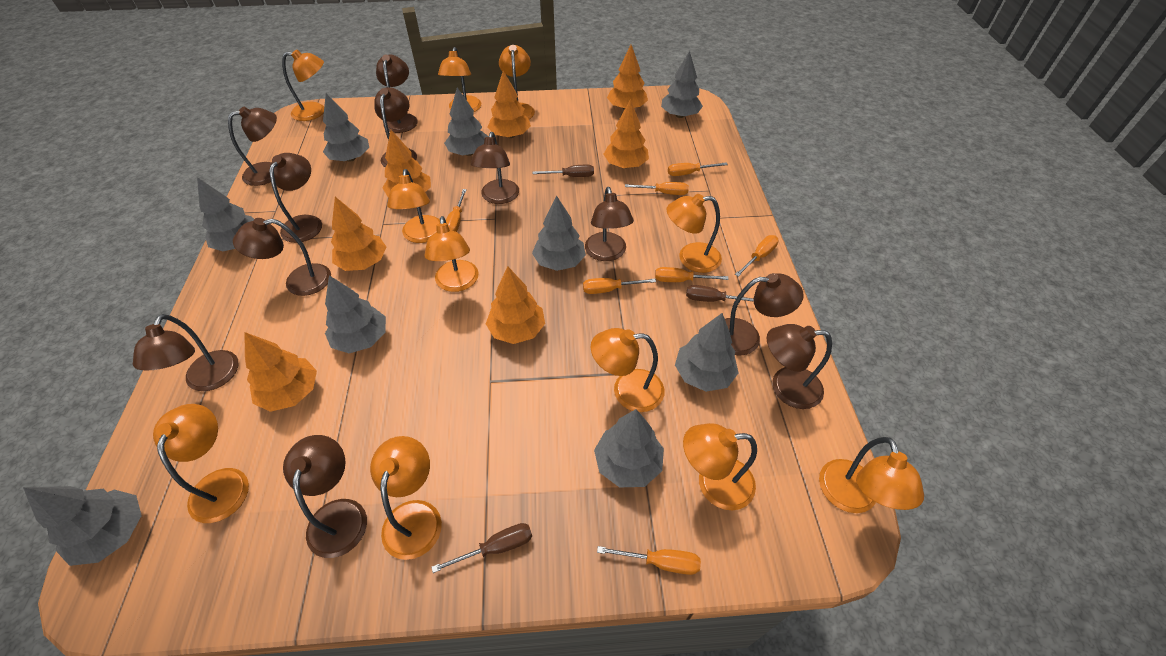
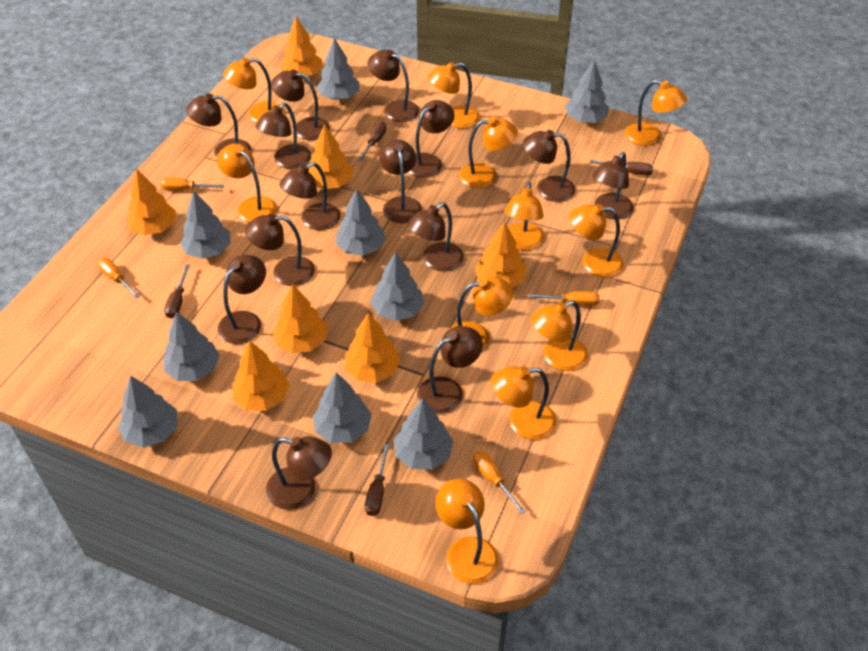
brown lamp: [133,314,239,391] [228,107,277,186] [233,218,331,296] [269,153,322,243] [283,435,367,558] [374,87,417,168] [376,54,418,133] [471,132,519,204] [585,187,634,261] [725,273,804,356] [767,324,832,409] = 11 -> [186,93,251,158] [218,255,266,344] [245,214,315,286] [256,103,311,169] [266,436,332,510] [271,69,330,140] [279,162,341,230] [368,50,419,122] [379,140,422,223] [407,203,464,271] [408,100,455,178] [417,326,483,414] [523,130,575,202] [592,152,633,220] = 14
brown screwdriver: [431,523,532,573] [533,165,594,177] [686,285,754,302] = 3 -> [164,264,190,318] [359,122,387,161] [365,444,390,516] [590,160,653,176] = 4
orange screwdriver: [446,189,467,232] [583,278,656,294] [597,546,701,575] [625,182,689,195] [655,267,729,282] [668,162,728,176] [735,235,779,277] = 7 -> [97,257,140,298] [160,177,224,190] [473,450,526,514] [529,291,599,306] = 4

